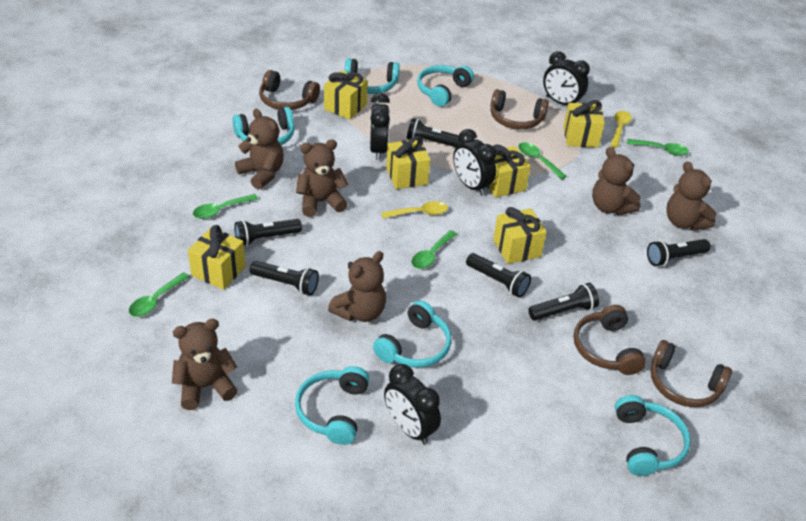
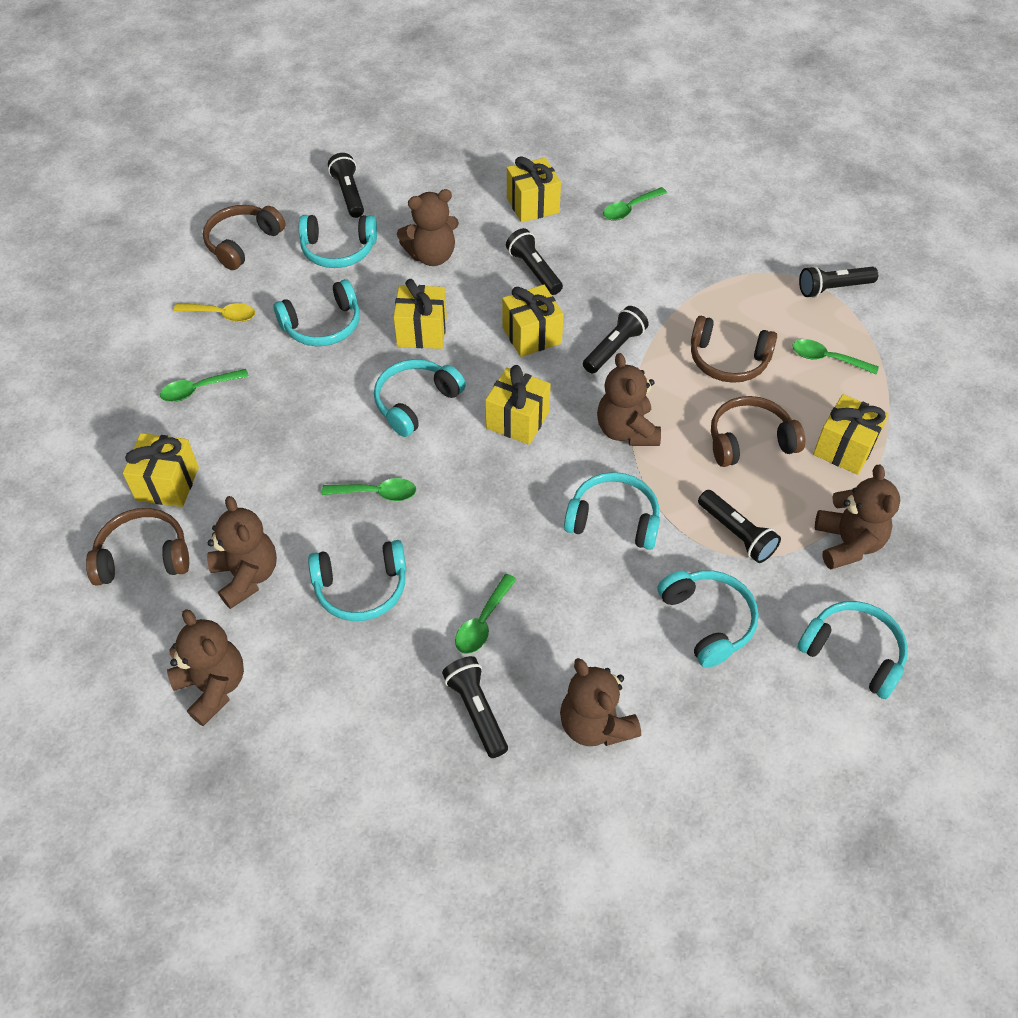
black clock: [370,93,390,160] [384,364,441,445] [453,129,496,196] [543,51,590,105] = 4 -> none = 0
turquoise headphones: [232,107,295,145] [295,366,370,445] [345,58,400,94] [373,300,452,368] [417,65,474,107] [615,395,691,476] = 6 -> [274,279,360,346] [299,215,377,268] [308,540,407,621] [374,359,466,437] [564,472,660,550] [657,570,759,668] [798,601,908,699] = 7
yellow spoon: [381,201,448,218] [610,111,632,148] = 2 -> [174,303,255,322] = 1

